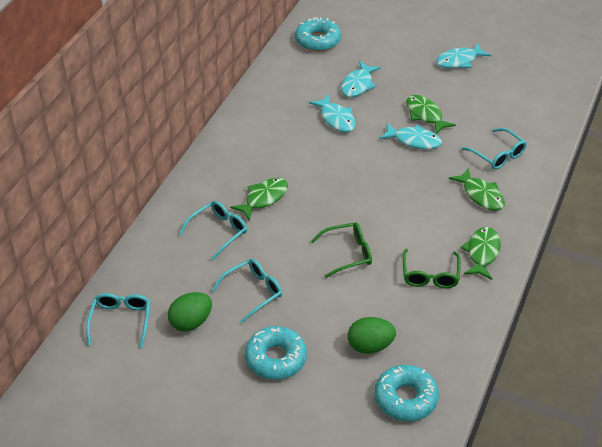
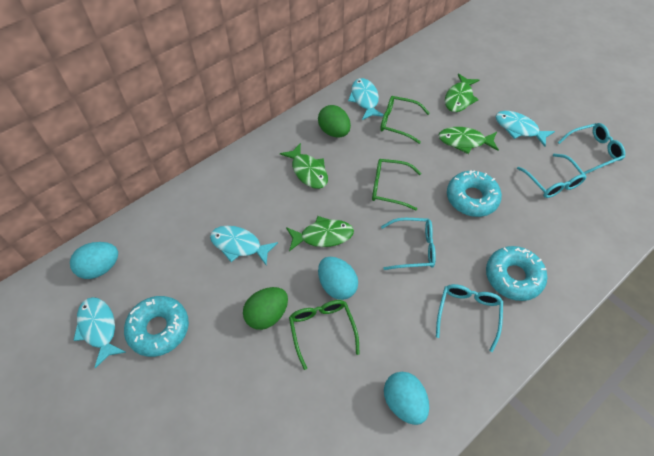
green glasses: [311,222,372,278] [403,249,461,288] = 2 -> [289,300,360,370] [372,159,421,211] [380,96,430,144] = 3
turquoise egg: none = 0 -> [70,242,118,279] [318,257,358,300] [384,372,429,425] = 3

